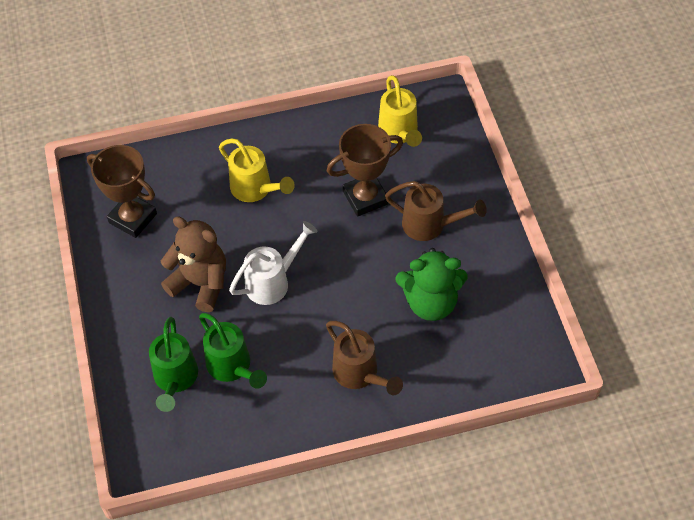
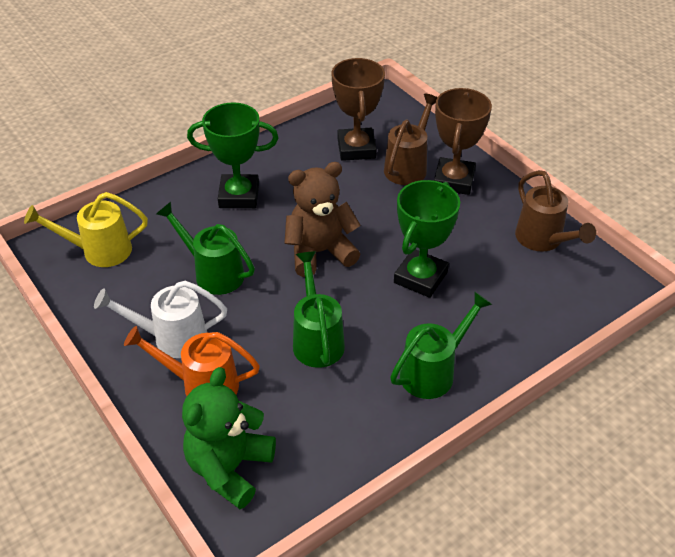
green trophy: none = 0 -> [187,102,279,208] [394,180,460,298] = 2
green watering can: [149,317,198,412] [199,313,267,389] = 2 -> [156,202,255,295] [293,251,345,368] [390,292,493,399] = 3
orange watering can: none = 0 -> [124,326,260,396] = 1
yellow watering can: [219,138,295,202] [378,75,422,147] = 2 -> [24,192,148,267] = 1

